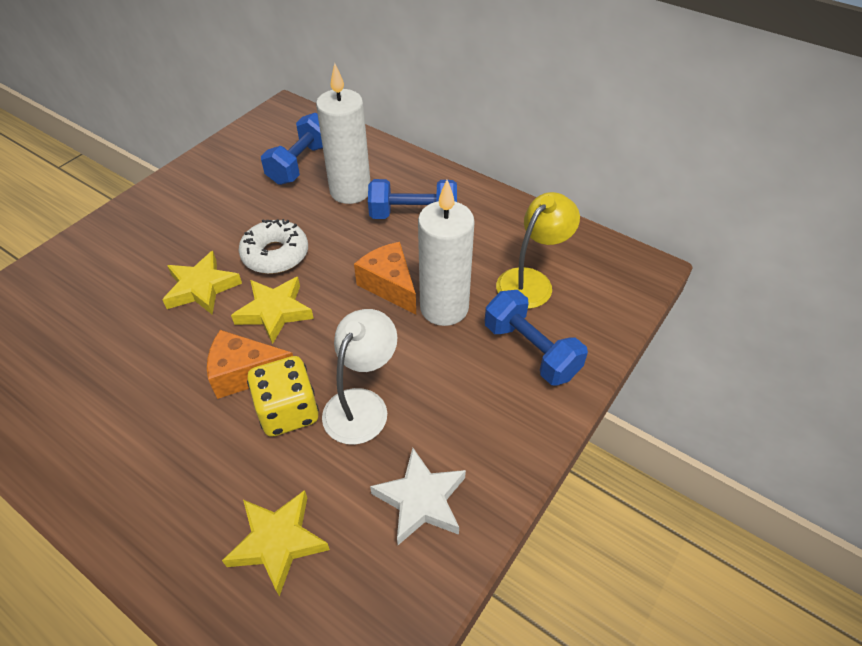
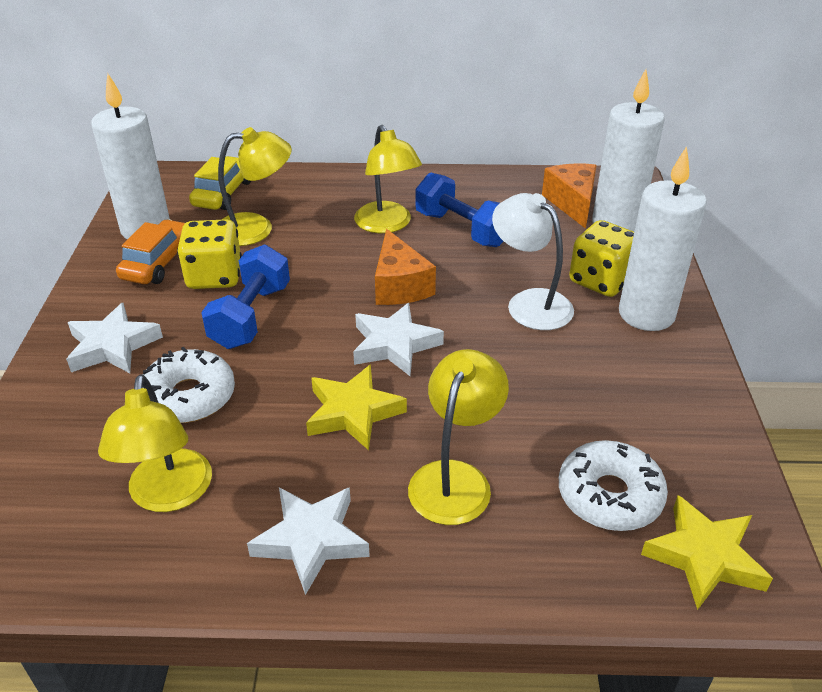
blue dumbbell: [261,113,323,185] [368,179,457,219] [485,290,588,385] = 3 -> [201,244,290,349] [415,172,503,247] = 2
orange car: none = 0 -> [116,219,185,284] = 1
white candle: [316,63,371,204] [418,180,475,326] = 2 -> [91,73,170,239] [592,69,665,231] [619,146,707,331] = 3
white donut: [239,219,308,274] = 1 -> [143,347,235,423] [559,440,668,531] = 2
white star: [370,448,466,545] = 1 -> [66,303,163,373] [247,487,370,595] [353,303,444,376] = 3
yellow car: none = 0 -> [189,156,251,210] = 1
yellow dice: [247,356,319,437] = 1 -> [177,219,242,289] [569,220,634,297] = 2
yellow lamp: [496,192,580,309] = 1 -> [98,374,212,512] [218,127,292,246] [354,125,422,233] [408,349,509,525] = 4
yellow star: [162,251,242,314] [222,490,330,596] [231,277,314,344] = 3 -> [306,364,407,450] [641,495,773,610] = 2

